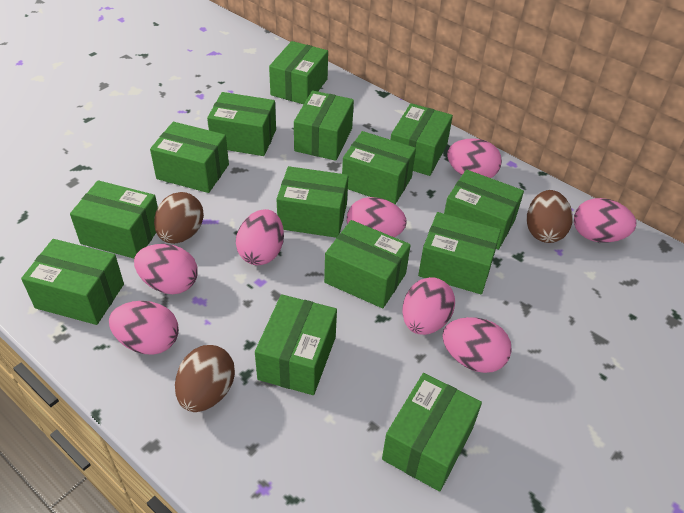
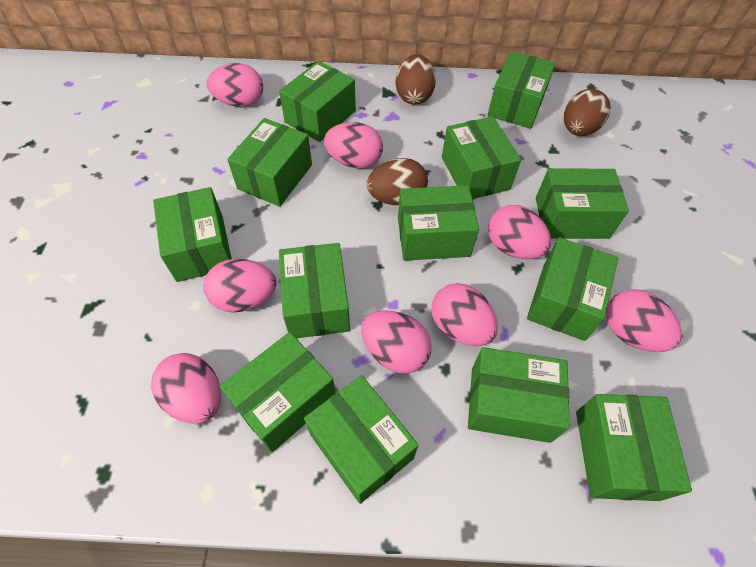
green box: [21,239,124,325] [70,180,158,258] [150,122,229,193] [207,92,276,156] [255,294,337,395] [269,41,328,104] [277,166,348,238] [294,91,354,161] [324,220,411,308] [342,131,416,205] [382,373,482,492] [391,103,453,176] [418,212,501,294] [444,170,524,250] = 14 -> [153,187,232,282] [220,332,335,453] [227,118,312,207] [279,61,356,142] [279,243,350,338] [304,375,418,504] [398,185,479,261] [442,116,521,199] [468,347,570,443] [488,51,556,129] [527,237,618,341] [536,168,629,239] [576,394,692,501] = 13

